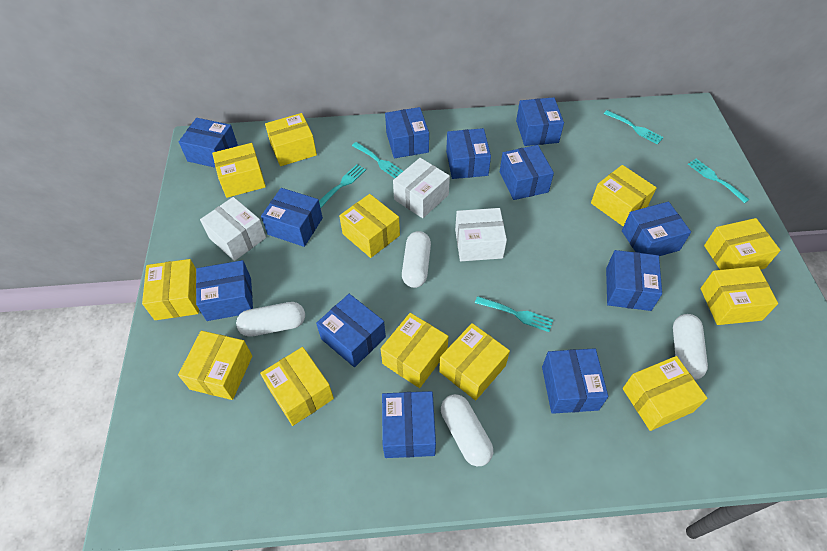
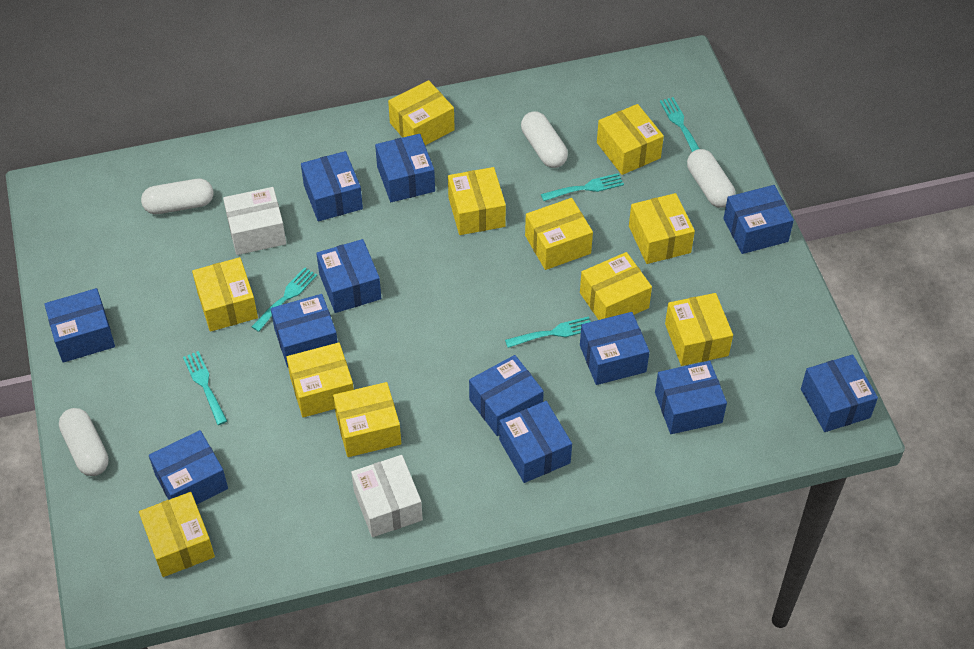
white box: [200,197,266,261] [393,158,450,218] [455,208,507,261] = 3 -> [223,187,286,255] [351,455,423,537] = 2
yellow box: [142,259,199,320] [178,331,252,400] [212,143,266,198] [260,347,334,426] [265,113,317,166] [339,194,400,258] [380,313,449,388] [439,323,510,400] [591,165,657,226] [623,356,707,431] [700,266,778,325] [704,218,781,270] = 12 -> [139,492,215,577] [192,257,258,332] [287,343,354,417] [333,382,401,457] [388,80,455,145] [448,167,506,235] [525,198,593,270] [580,252,652,320] [597,104,664,175] [629,193,695,264] [665,293,733,366] = 11

